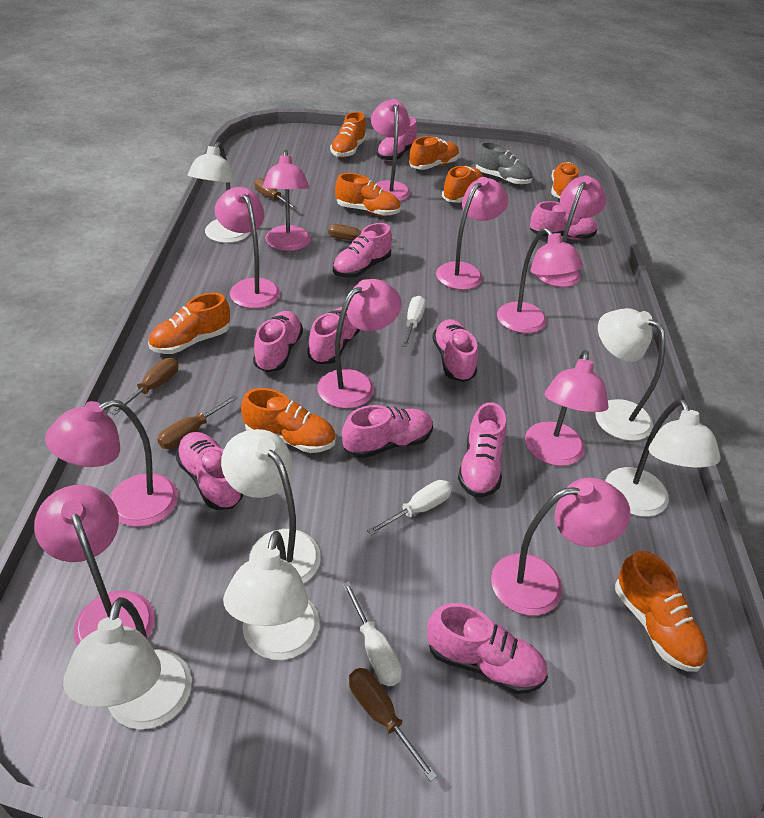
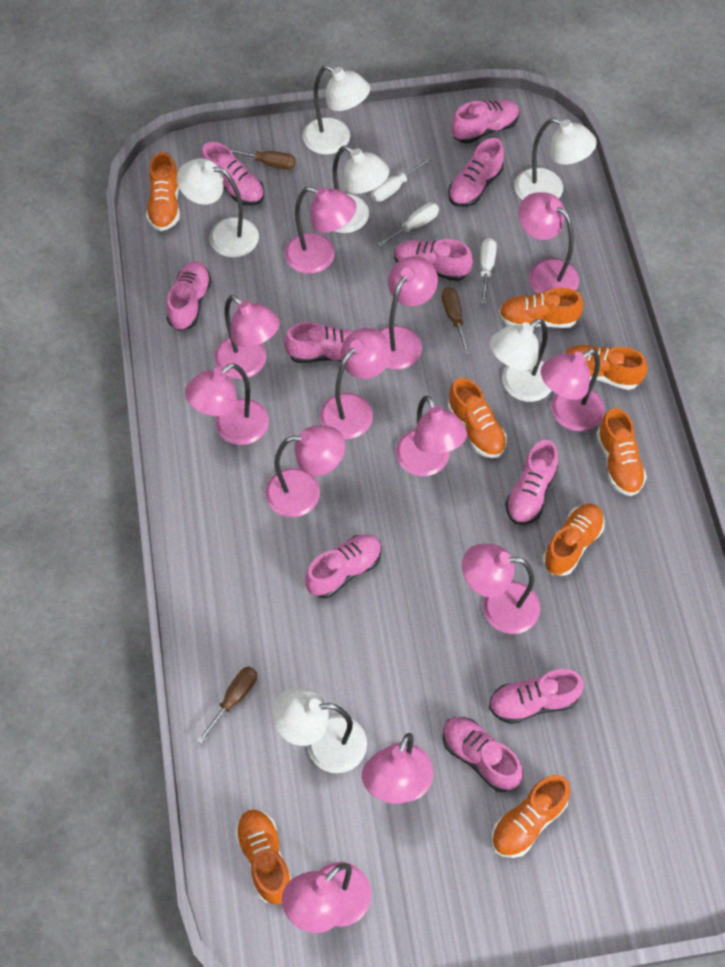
brown screwdriver: [110,358,179,415] [157,395,238,449] [254,178,297,210] [328,224,397,243] [349,668,437,782] = 5 -> [197,666,257,744] [230,149,296,170] [442,287,470,355] = 3
grey shoe: [475,142,532,185] = 1 -> none = 0
pink lamp: [34,485,155,646] [45,399,178,527] [215,187,280,309] [263,150,311,251] [317,279,402,409] [371,99,410,201] [436,177,508,290] [491,478,631,616] [497,228,583,333] [525,350,608,466] [536,176,606,287] = 11 -> [185,363,269,445] [214,295,280,379] [265,425,345,517] [282,862,371,933] [285,186,357,274] [320,328,391,439] [362,733,433,804] [380,256,438,370] [396,396,467,476] [462,544,540,634] [518,192,579,293] [541,349,605,431] = 12

